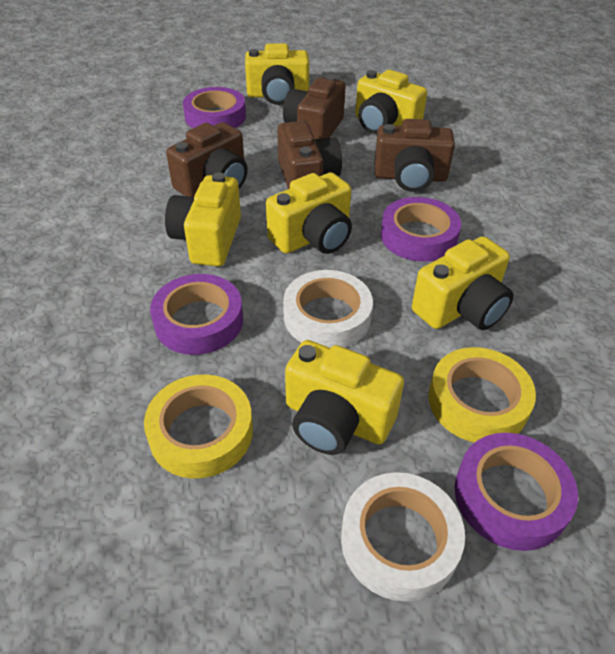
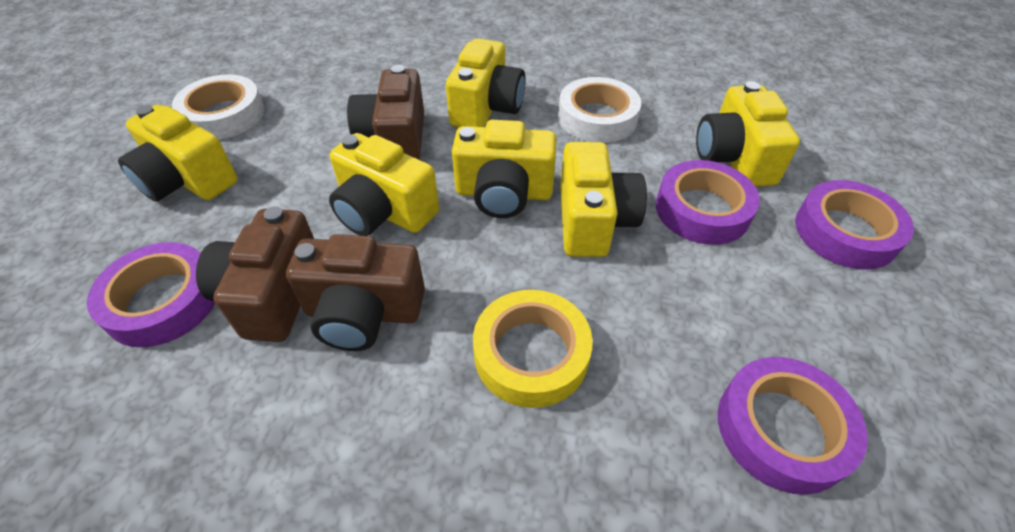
brown camera: [166,122,247,197] [277,121,342,189] [283,75,346,139] [374,119,455,192] = 4 -> [196,206,314,342] [286,234,425,351] [347,65,424,160] = 3
yellow tape: [144,374,253,479] [428,347,536,443] = 2 -> [473,290,593,408] = 1

